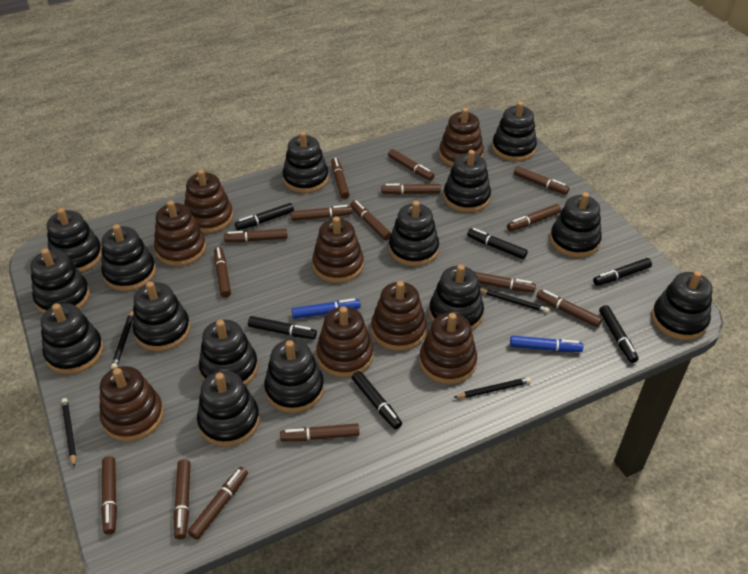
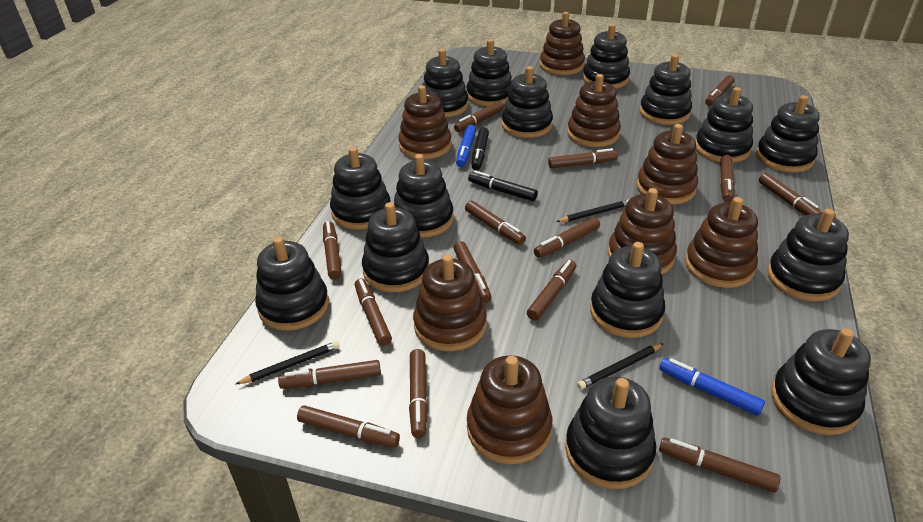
black marker: [235,203,294,230] [248,316,317,339] [352,371,402,429] [467,228,528,259] [593,258,652,286] [599,305,639,363] = 6 -> [468,171,538,201] [471,127,489,170] = 2
black pencil: [61,398,76,467] [111,310,133,369] [453,377,531,398] [480,289,549,313] = 4 -> [236,341,340,384] [556,199,630,222] [577,343,664,389] = 3

